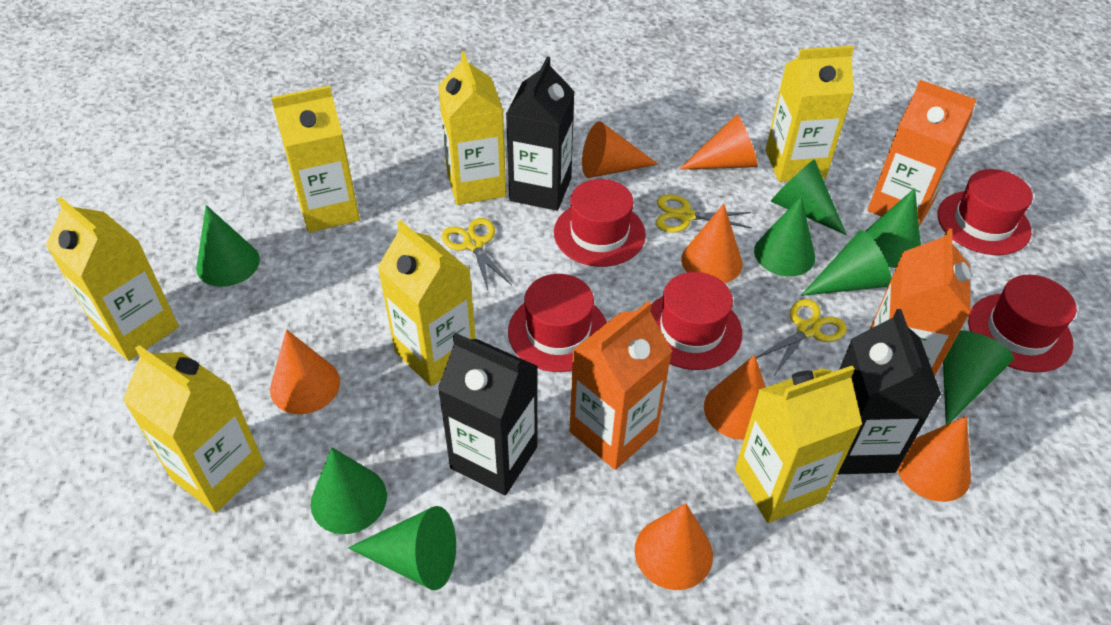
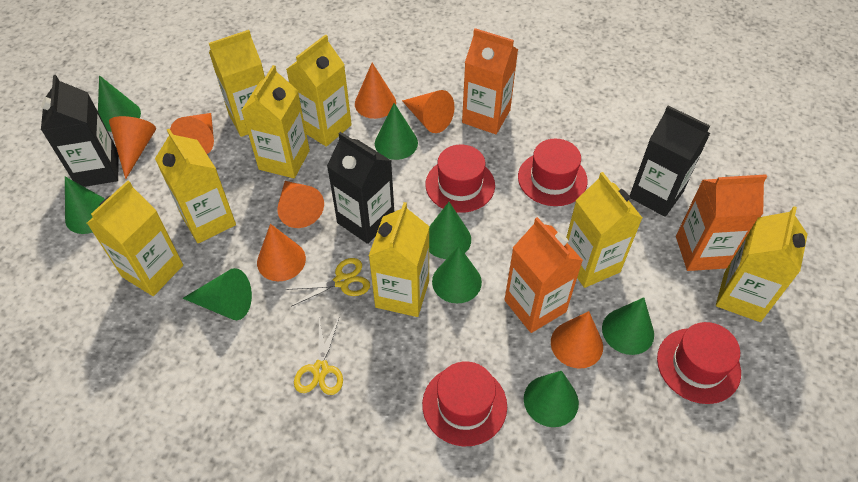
red hat: [508,274,607,372] [554,179,646,267] [650,272,742,370] [937,169,1033,255] [968,275,1076,372] = 5 -> [422,361,507,446] [425,145,495,213] [518,139,588,206] [657,322,741,404] = 4
yellow carton: [46,197,179,361] [123,345,265,513] [271,86,360,233] [377,220,476,386] [438,51,506,205] [735,366,862,523] [766,46,854,182] = 7 -> [87,181,183,296] [155,129,236,243] [209,30,265,137] [241,65,310,178] [286,34,352,147] [369,202,430,317] [566,172,642,288] [716,206,808,322] = 8
yellow scissors: [441,218,512,290] [656,194,752,233] [756,299,847,377] = 3 -> [285,258,370,307] [294,318,343,395] = 2

